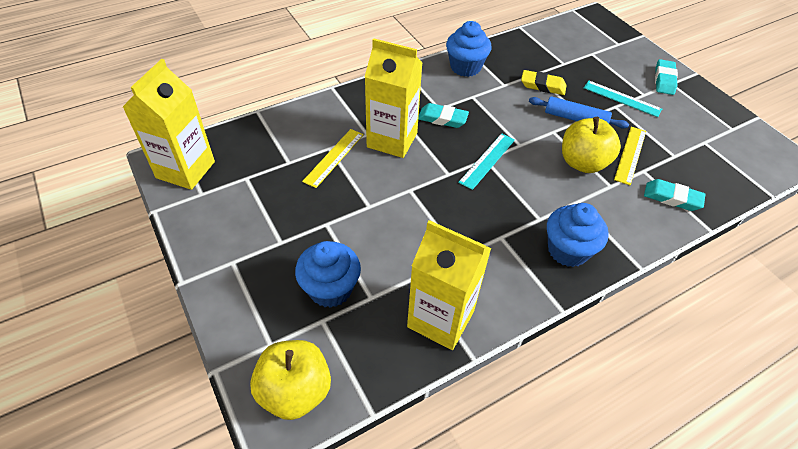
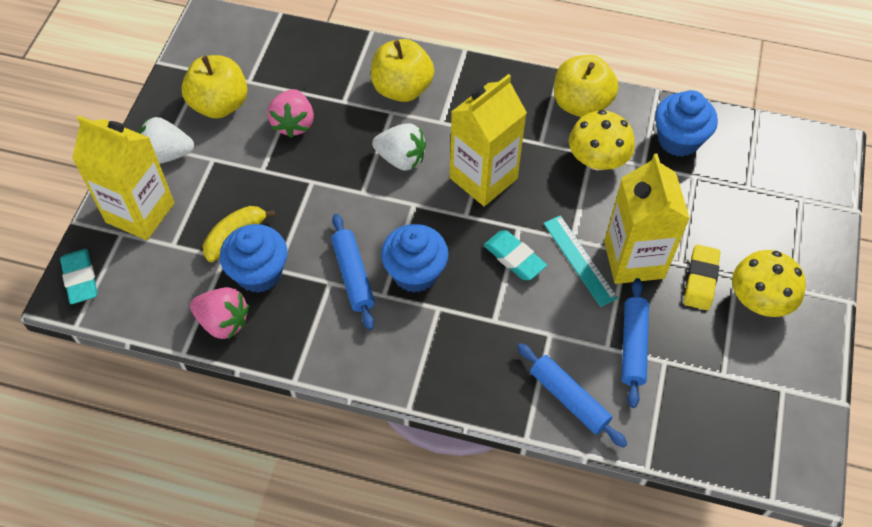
blue rolling pin: [529,96,629,128] = 1 -> [331,214,375,330] [517,343,627,448] [621,278,649,408] = 3
pink strawberry: none = 0 -> [190,287,249,340] [267,89,314,138] = 2
turquoise eraser: [418,103,469,128] [644,179,705,211] [655,59,678,95] = 3 -> [60,249,98,304] [484,230,547,280] = 2
turquoise ruler: [458,133,515,190] [583,81,662,117] = 2 -> [543,215,618,307] = 1
white strawberry: none = 0 -> [139,117,194,164] [372,123,426,171] = 2
yellow apple: [250,340,331,420] [562,117,621,173] = 2 -> [181,55,248,119] [371,39,434,102] [554,55,618,117] = 3
yellow banana: none = 0 -> [203,206,275,262] = 1
yellow mushroom: none = 0 -> [569,110,635,171] [732,250,806,317] = 2
yellow ruler: [302,129,364,188] [614,127,646,185] = 2 -> none = 0

